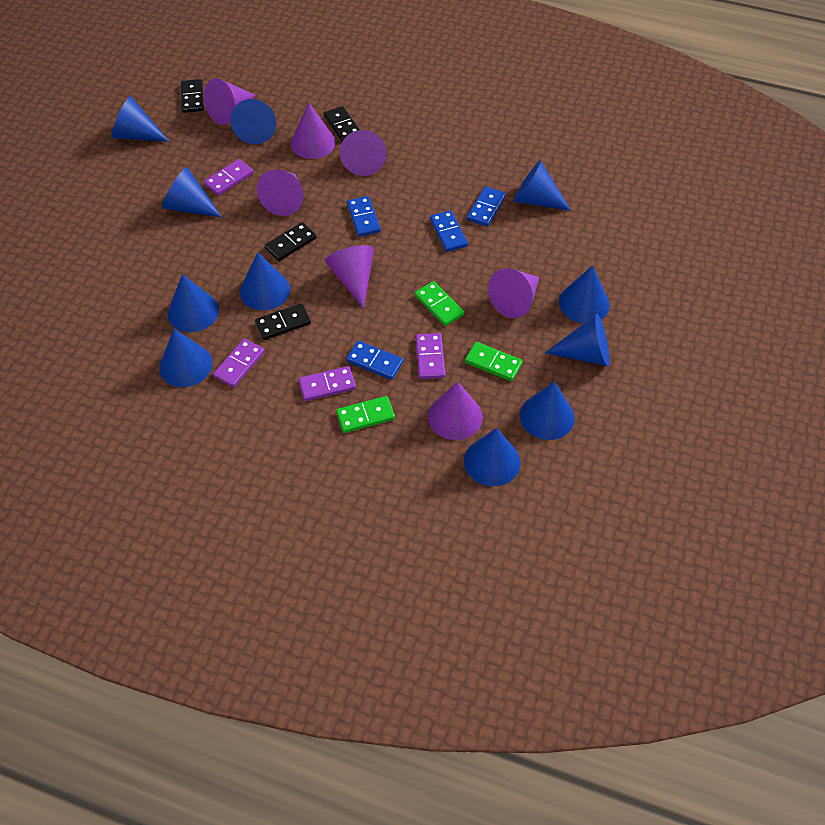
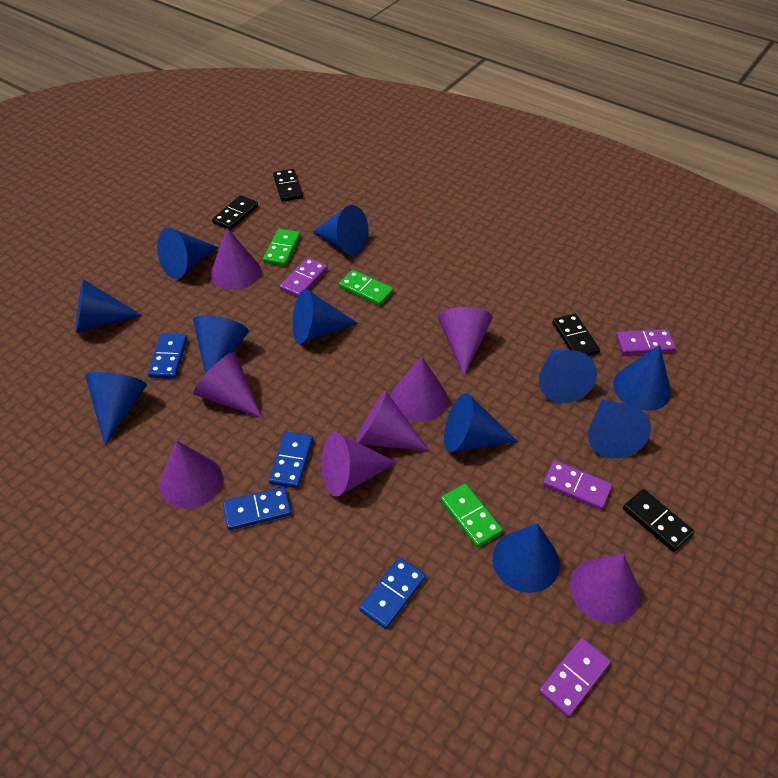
purple cone: [204,78,256,125] [257,169,303,216] [290,102,336,159] [325,245,374,309] [340,130,387,176] [428,382,483,440] [488,268,539,318] = 7 -> [159,440,223,509] [193,352,263,418] [211,228,261,290] [322,432,397,497] [356,391,430,451] [391,356,448,422] [438,307,493,376] [570,554,640,624] = 8

